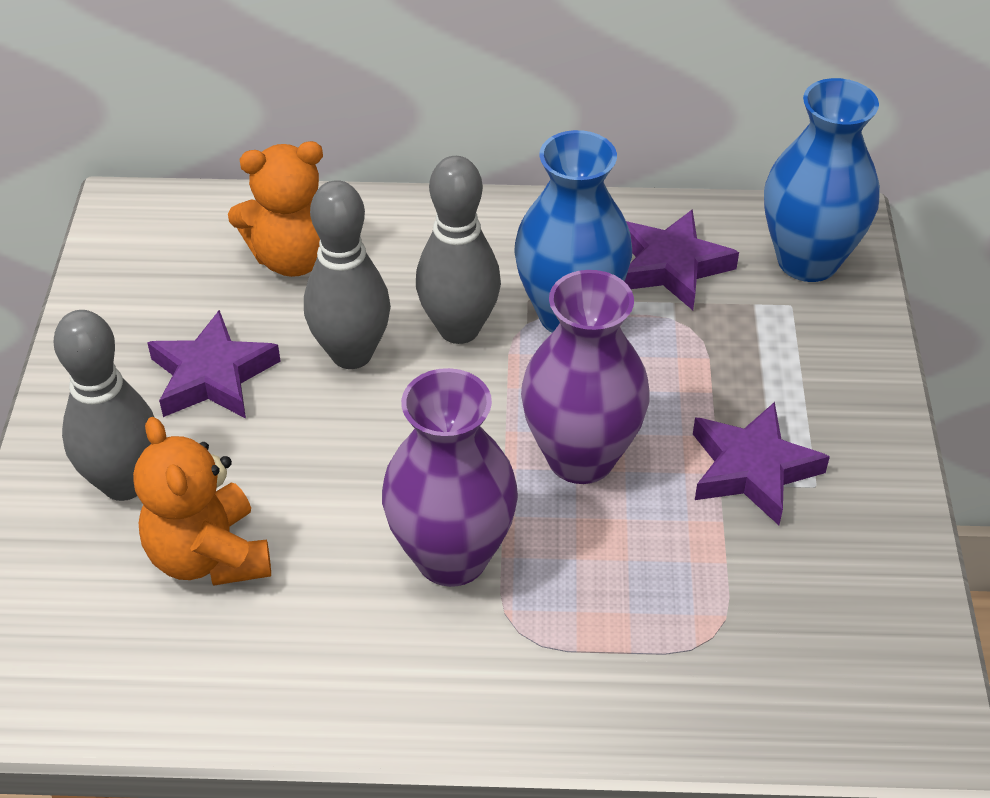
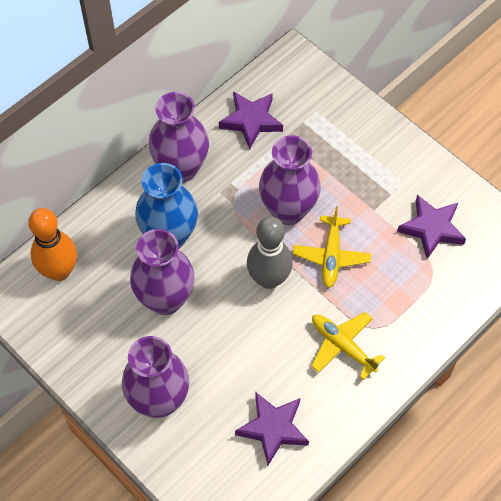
blue vase: [514,130,632,333] [764,78,880,282] = 2 -> [135,163,198,249] = 1
grey bowling pin: [54,310,154,501] [304,180,391,369] [416,156,501,344] = 3 -> [247,216,293,289] = 1
orange bowling pin: none = 0 -> [28,208,77,281] = 1
orange teddy bear: [133,417,271,586] [228,141,323,277] = 2 -> none = 0
purple vase: [382,368,518,587] [521,270,650,484] = 2 -> [122,336,189,418] [130,229,195,315] [149,92,209,182] [259,135,321,225] = 4
yellow plane: none = 0 -> [293,206,371,288] [311,312,385,380] = 2

